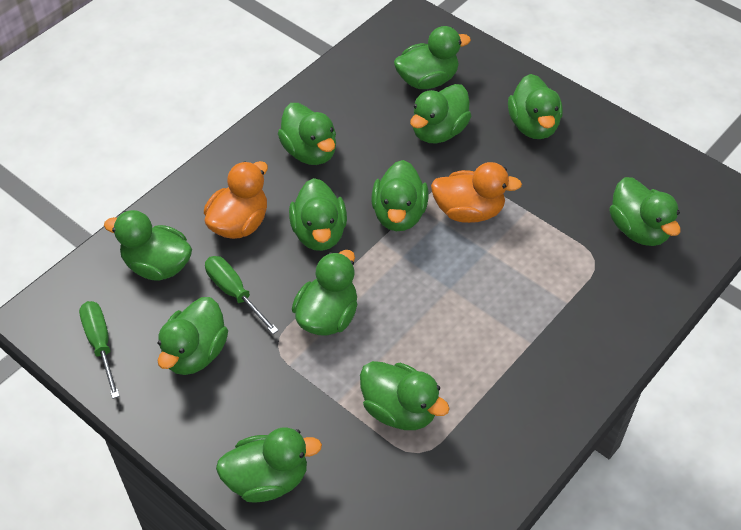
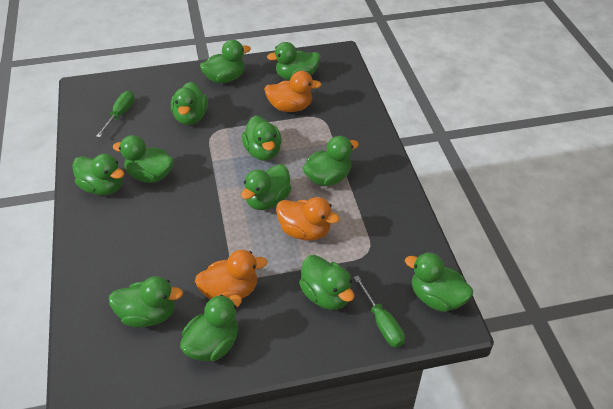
orange duck: [204,161,268,239] [431,162,522,223] = 2 -> [195,250,267,299] [264,71,322,112] [276,197,340,241] = 3

